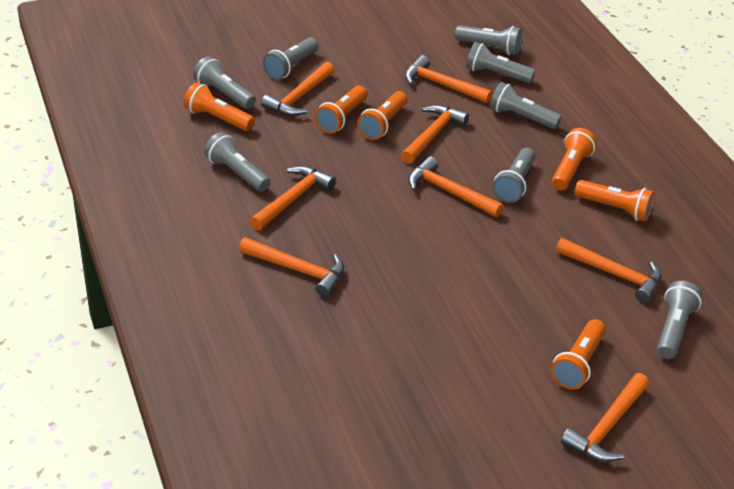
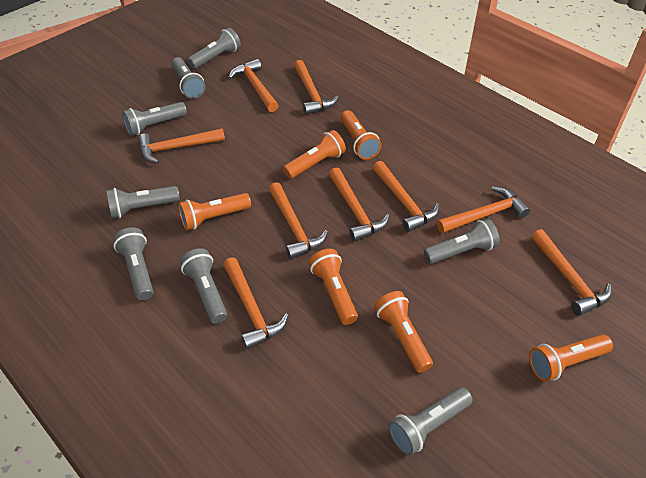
orange hammer: [239,237,344,297] [250,166,336,230] [261,62,334,116] [401,105,469,164] [405,55,492,103] [408,156,503,217] [556,238,662,303] [561,373,649,462] = 8 -> [138,128,225,164] [223,257,289,349] [228,59,279,112] [269,182,328,259] [294,60,339,115] [329,168,389,241] [373,161,439,232] [437,186,530,233] [531,229,612,316] = 9

